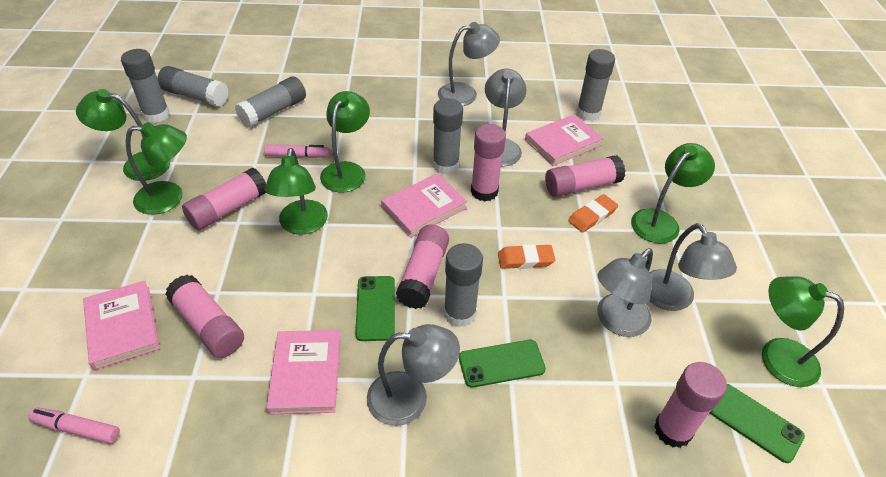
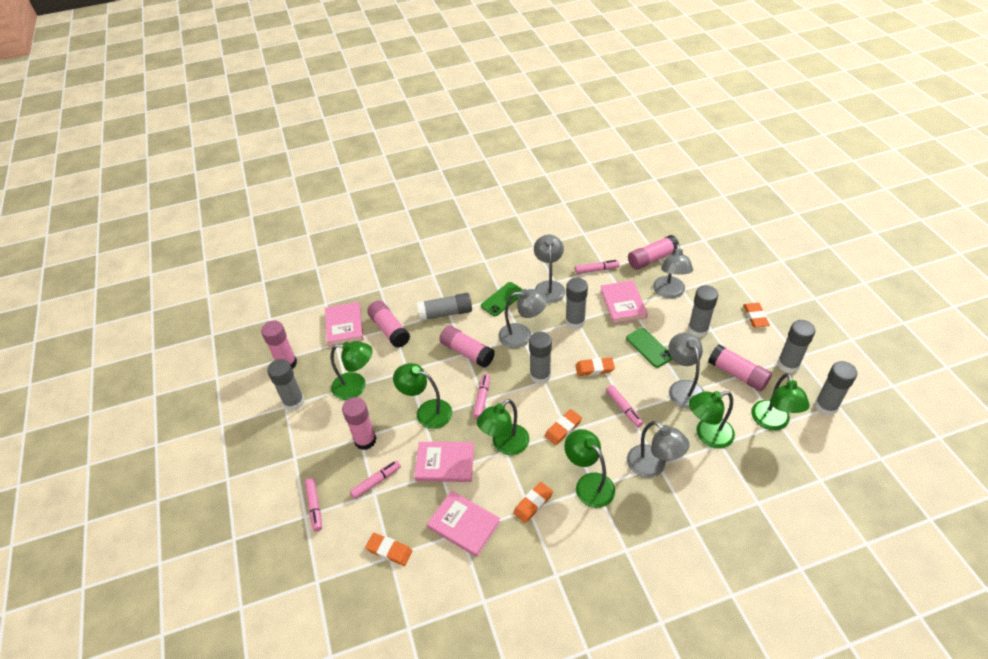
green phone: [355,276,395,341] [459,340,546,388] [710,384,805,463] = 3 -> [481,282,523,316] [626,328,672,368] = 2
grey glue stick: [121,49,170,123] [157,66,229,107] [235,76,306,128] [433,98,463,174] [444,243,483,327] [577,49,615,121] = 6 -> [267,359,305,411] [417,293,472,321] [529,332,552,384] [565,278,588,329] [688,285,718,338] [777,320,815,373] [814,361,857,416] = 7
orange eraser: [498,244,555,269] [568,194,618,232] = 2 -> [365,533,413,566] [513,482,553,523] [545,409,582,445] [575,357,615,376] [743,303,770,328] = 5
pink marker: [28,407,120,444] [264,144,330,158] = 2 -> [305,478,322,531] [350,460,401,499] [473,374,490,419] [575,260,620,274] [606,385,643,427] = 5

